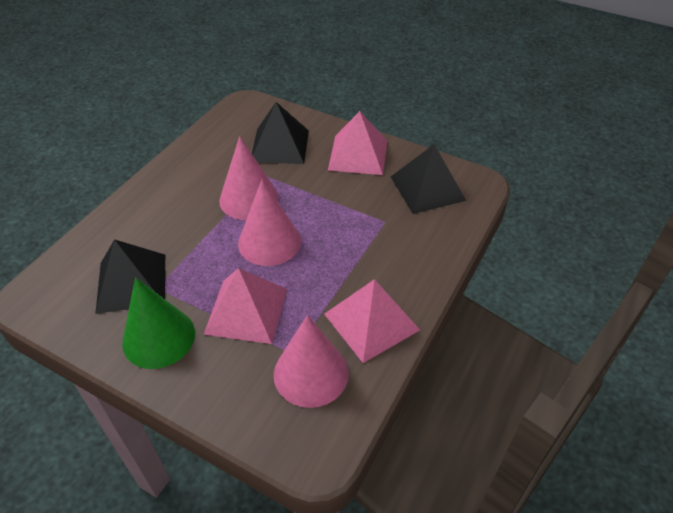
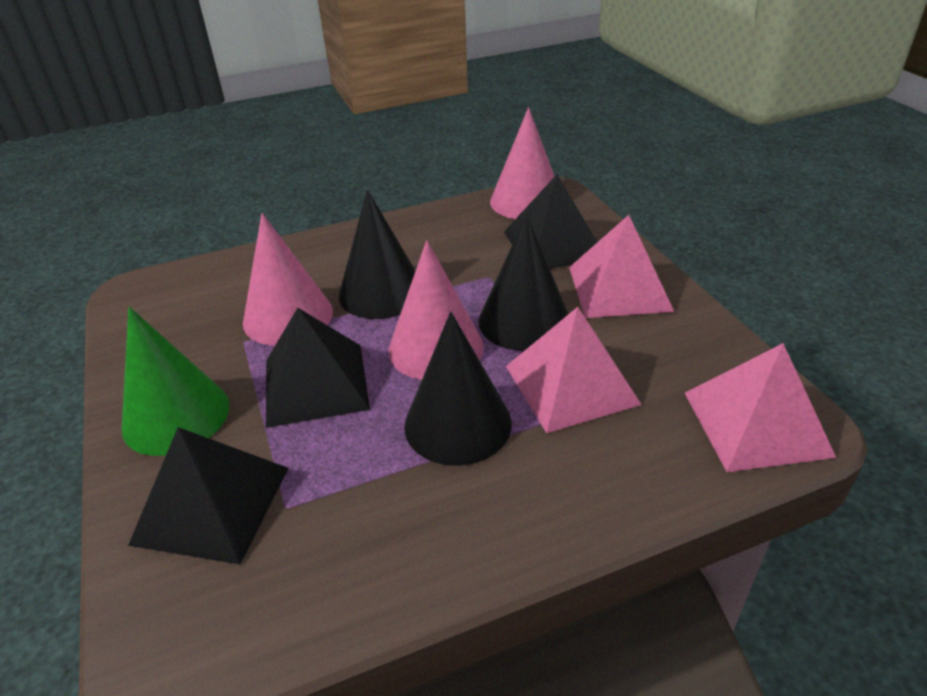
black cone: none = 0 -> [339,190,416,319] [404,312,512,466] [478,214,568,351] = 3

